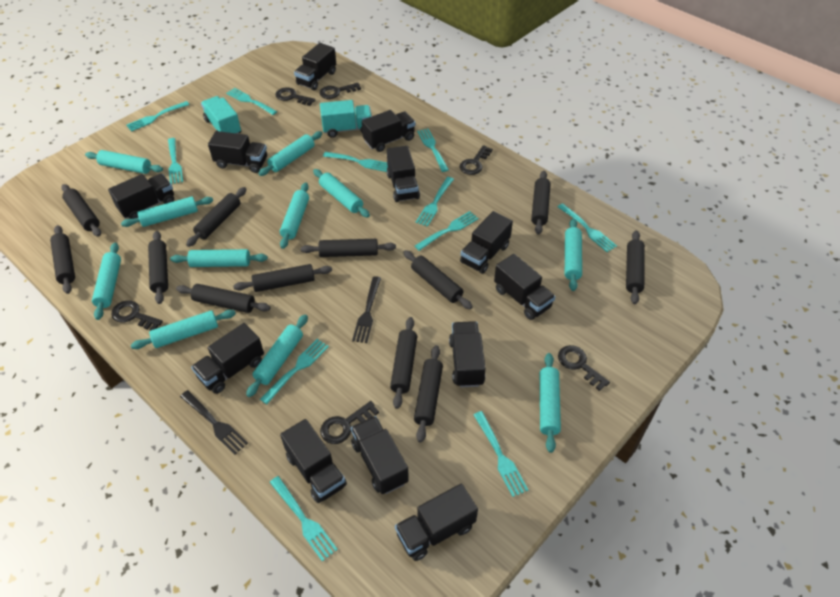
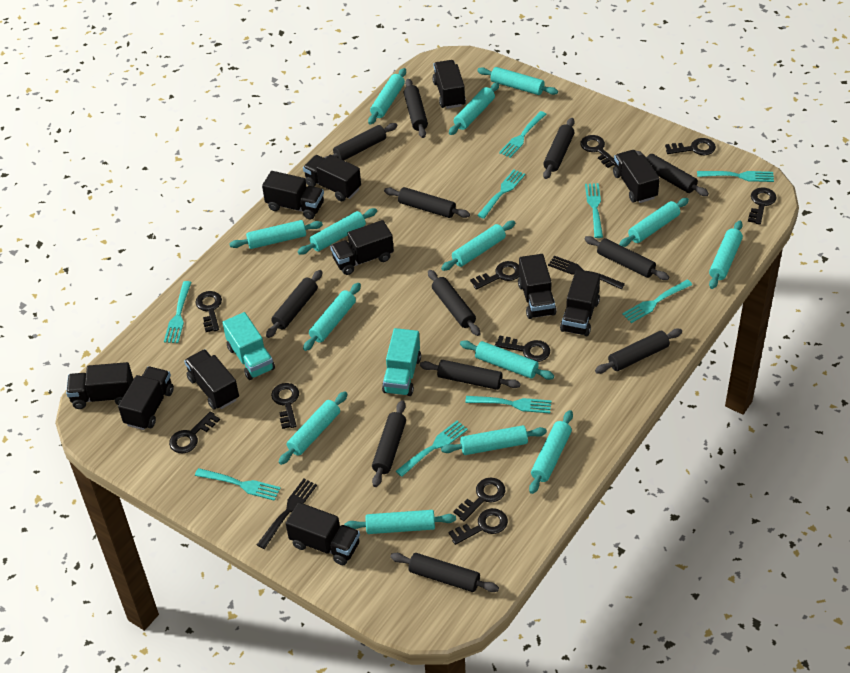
black key: [111,300,163,331] [276,88,315,106] [320,83,361,99] [320,401,379,444] [460,145,493,175] [558,345,610,391] = 6 -> [169,411,220,453] [195,291,222,332] [271,383,299,429] [449,508,508,545] [453,477,505,521] [470,261,519,290] [495,335,550,362] [580,135,615,168] [665,138,716,155] [748,187,777,224] = 10
black truck: [108,174,174,219] [191,323,264,394] [208,131,267,173] [280,419,347,503] [294,43,336,90] [351,416,409,494] [362,110,415,152] [387,146,420,202] [395,483,478,561] [449,321,486,387] [460,211,513,274] [494,254,555,320] = 12 -> [66,362,133,409] [118,366,174,430] [184,349,239,410] [262,171,324,219] [286,502,360,565] [303,155,361,202] [330,220,394,275] [432,60,466,109] [518,254,557,319] [560,270,600,336] [613,150,660,203] = 11
turquoise fork: [126,101,190,132] [168,138,183,184] [226,88,277,115] [260,339,329,404] [270,476,338,562] [323,152,388,172] [415,177,454,227] [415,211,479,251] [417,129,449,172] [473,411,528,497] [557,203,617,252] = 11 -> [164,281,192,343] [195,468,281,501] [396,421,468,477] [465,396,552,413] [477,169,525,219] [499,111,546,158] [585,183,603,238] [622,280,692,323] [697,171,774,182] = 9
turquoise rolling pin: [85,150,163,174] [92,243,121,320] [121,196,213,227] [131,310,236,349] [170,249,268,267] [246,314,308,397] [258,131,322,176] [280,183,309,249] [313,169,370,218] [540,353,561,453] [565,218,582,291] = 11 -> [229,220,323,249] [279,391,347,465] [298,208,377,255] [303,283,361,351] [344,510,456,534] [368,68,406,125] [441,220,515,271] [441,425,547,455] [449,82,499,135] [460,340,554,380] [477,67,558,95] [529,410,573,494] [619,198,689,247] [709,221,743,289] = 14

